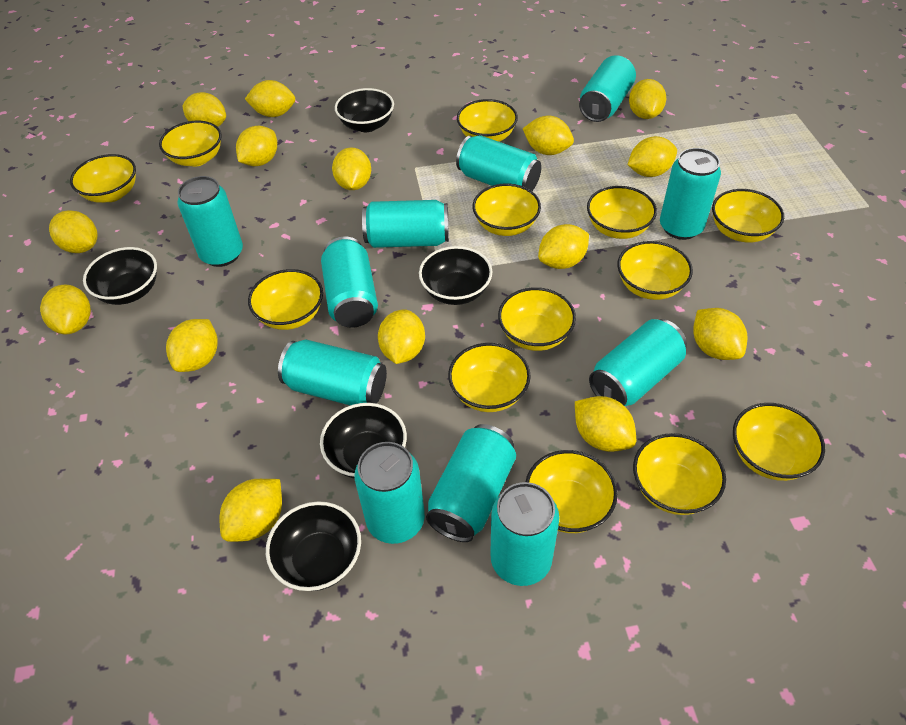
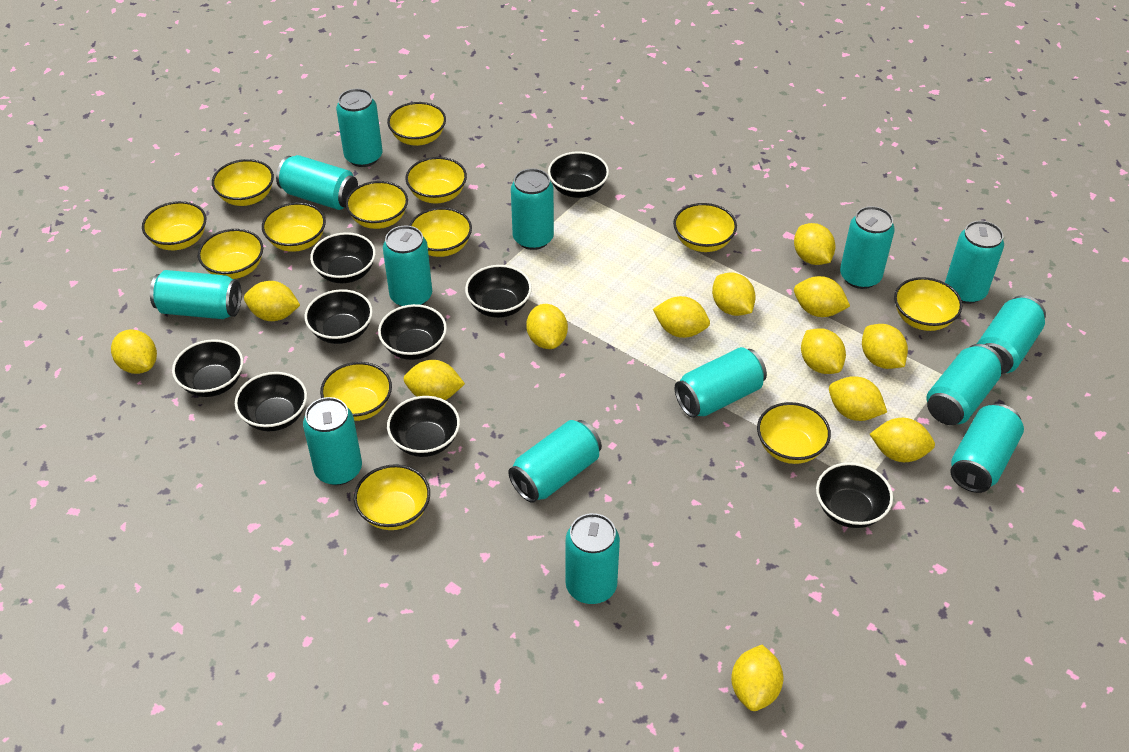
black bowl: [83,247,157,305] [266,501,361,591] [320,403,407,478] [335,88,394,132] [419,246,492,305] = 5 -> [172,339,243,397] [235,372,307,431] [304,289,373,344] [310,232,376,283] [378,304,447,360] [387,396,460,457] [465,265,532,318] [548,151,609,198] [816,462,893,528] = 9
turquoise can: [178,176,243,267] [278,340,387,405] [321,237,378,328] [354,442,425,544] [362,200,449,248] [426,424,516,542] [456,135,542,191] [490,482,559,586] [579,55,636,122] [589,319,687,406] [660,148,721,240] = 11 -> [150,270,242,319] [276,155,358,210] [303,397,362,485] [336,89,383,167] [383,225,432,307] [508,420,602,503] [511,168,554,250] [565,513,620,604] [674,347,767,418] [840,206,895,289] [927,344,1003,425] [945,221,1004,304] [950,404,1024,493] [977,295,1046,374] = 14
yellow lemon: [40,285,91,335] [49,210,98,253] [166,319,218,372] [182,92,226,127] [220,479,282,542] [236,126,277,166] [245,80,295,117] [332,148,371,190] [378,309,425,364] [523,116,574,155] [538,224,589,269] [575,396,636,452] [628,136,677,177] [629,79,666,119] [693,308,747,360] = 15 -> [111,329,157,374] [244,281,300,321] [403,360,465,400] [526,304,568,349] [653,296,710,338] [712,273,756,316] [731,645,783,711] [794,223,836,265] [794,276,850,317] [801,328,846,374] [829,376,887,421] [862,324,908,369] [870,418,935,462] = 13

